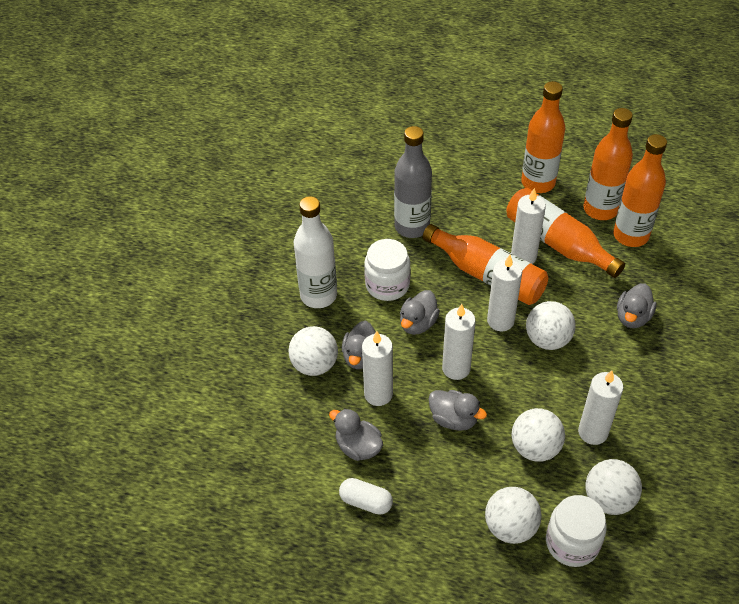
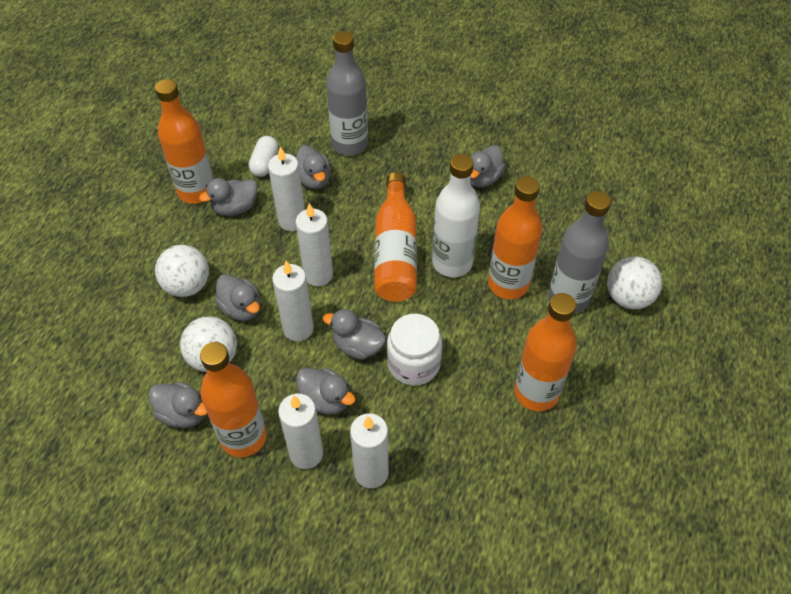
grey bottle: [394,126,432,238] = 1 -> [326,31,368,156] [548,191,611,314] = 2
grey duck: [329,408,383,461] [342,321,376,369] [400,290,440,335] [428,390,487,431] [617,284,657,328] = 5 -> [149,382,207,428] [199,178,258,216] [215,274,260,321] [296,145,331,189] [296,368,356,414] [323,309,386,360] [470,145,506,187] = 7
white ball: [289,326,338,376] [485,487,542,544] [512,408,565,462] [526,301,576,350] [586,459,642,515] = 5 -> [155,245,209,297] [180,316,237,372] [607,257,662,309] = 3
white jar: [364,239,411,301] [546,495,607,567] = 2 -> [387,314,442,386] = 1

